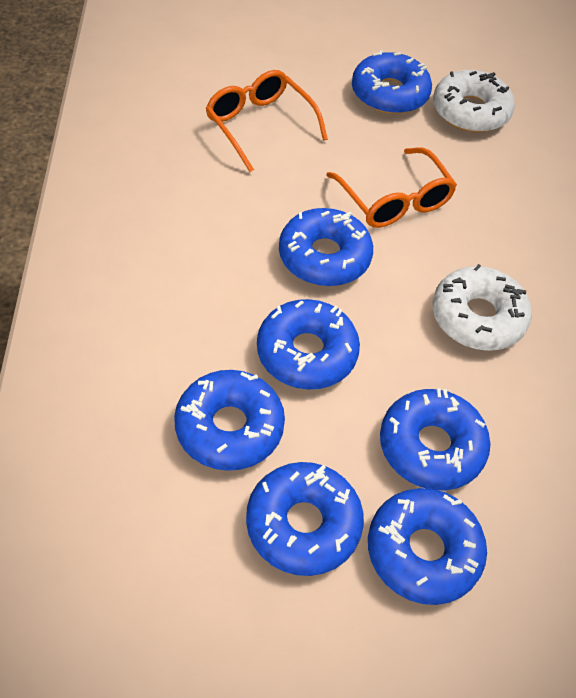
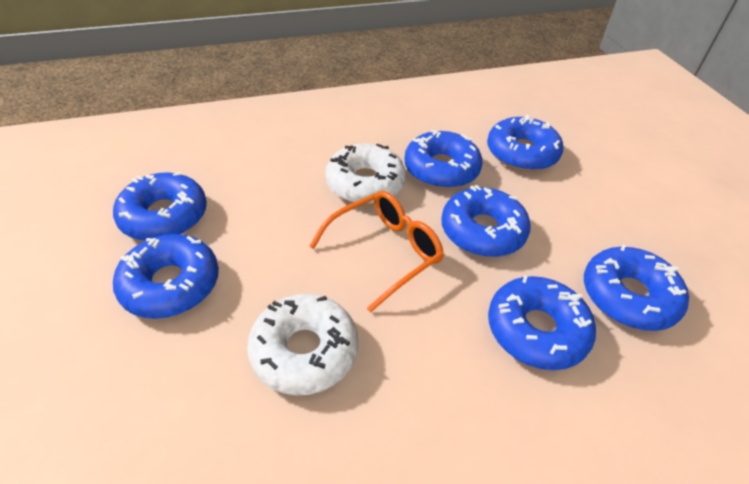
orange glasses: [205,70,328,172] [326,147,457,228] = 2 -> [309,191,444,312] = 1

